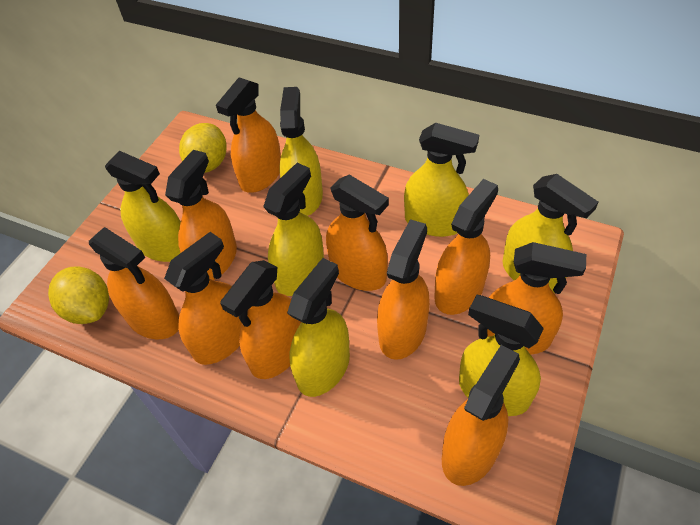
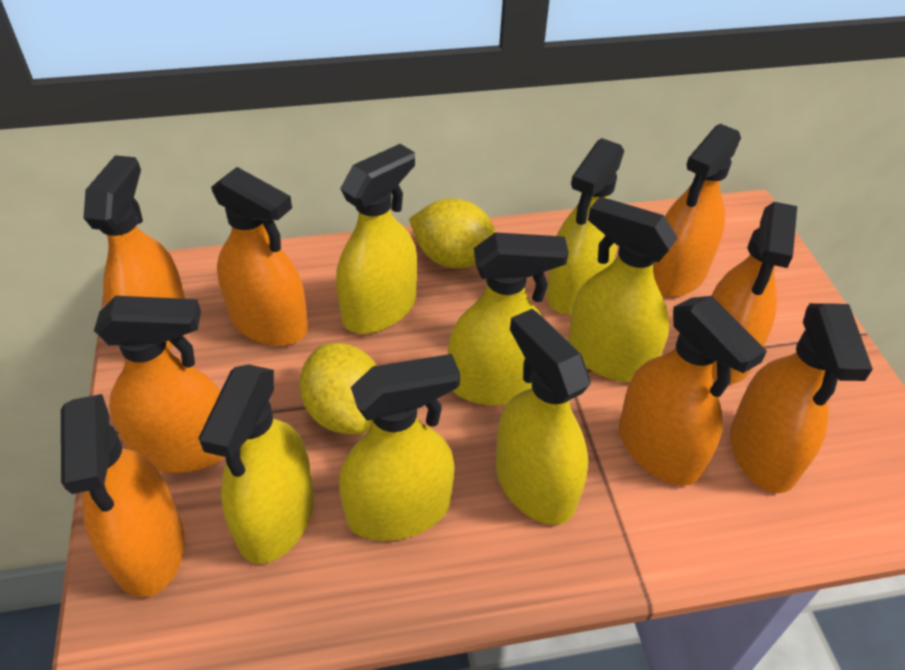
orange spray bottle: [89,227,179,339] [164,232,242,365] [165,150,237,280] [216,77,281,193] [220,260,301,379] [326,174,389,291] [377,219,430,360] [434,179,498,315] [442,345,520,486] [487,242,586,355] = 10 -> [61,394,184,597] [83,155,185,349] [94,296,224,473] [211,167,308,346] [619,296,767,486] [653,124,741,297] [711,202,797,384] [730,303,873,493] = 8

